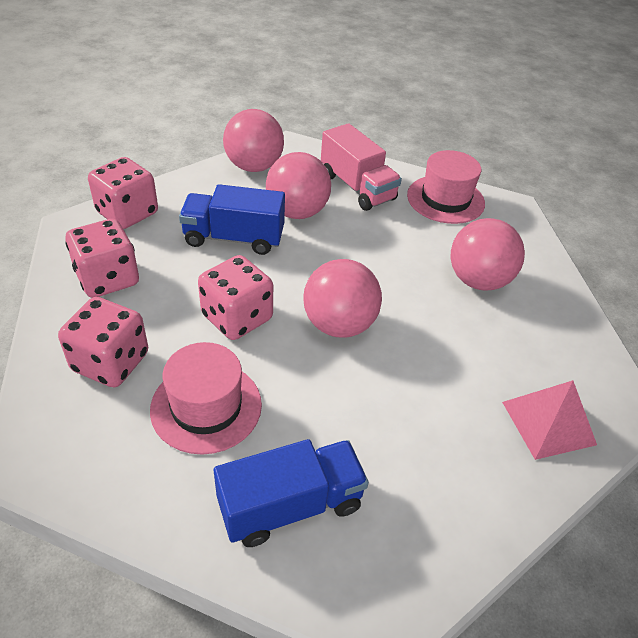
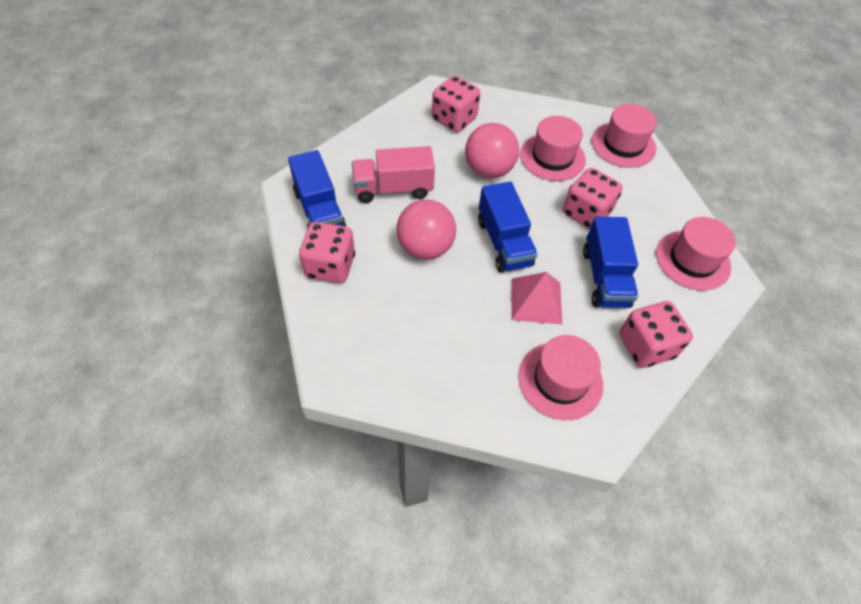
blue truck: [179,184,285,255] [214,439,369,547] = 2 -> [288,150,346,229] [478,182,538,273] [583,217,638,308] = 3
pink ball: [223,109,284,172] [266,152,331,219] [303,259,382,338] [450,218,525,290] = 4 -> [396,200,456,260] [465,123,519,179] = 2
pink hat: [150,342,262,455] [407,150,485,224] = 2 -> [518,335,603,420] [520,116,586,181] [592,104,657,168] [656,217,736,291] = 4

